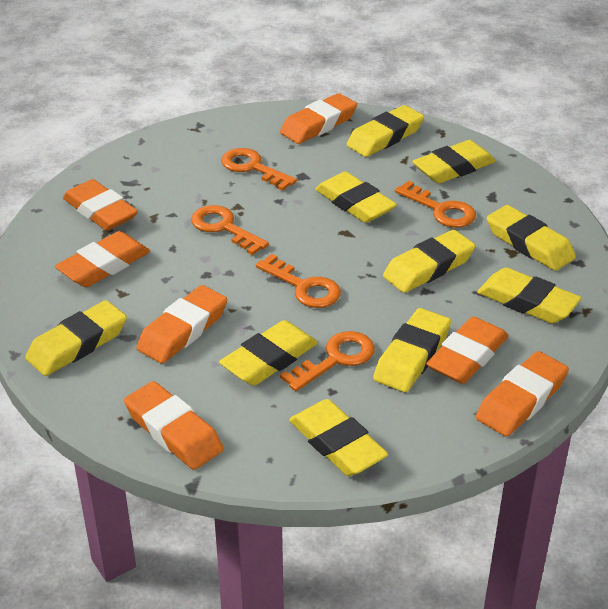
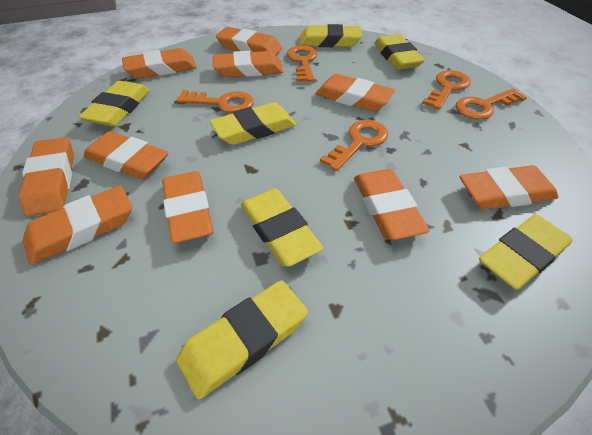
orange eraser: [55,231,150,287] [63,179,138,231] [124,381,224,470] [136,285,227,364] [280,93,357,144] [426,316,509,384] [476,351,569,437] = 7 -> [19,137,74,217] [23,186,132,265] [84,131,168,179] [122,48,197,79] [162,171,213,243] [213,51,283,77] [216,27,282,55] [315,74,395,112] [354,169,430,240] [460,165,558,209] = 10
yellow eraser: [25,300,127,376] [219,320,318,386] [289,399,388,476] [315,172,397,223] [346,105,424,157] [373,308,451,392] [383,230,476,293] [412,140,495,184] [477,268,581,323] [487,205,576,271] = 10 -> [79,81,150,127] [176,281,308,399] [210,102,296,145] [241,189,323,267] [299,24,362,47] [374,34,425,70] [479,214,573,290] = 7

